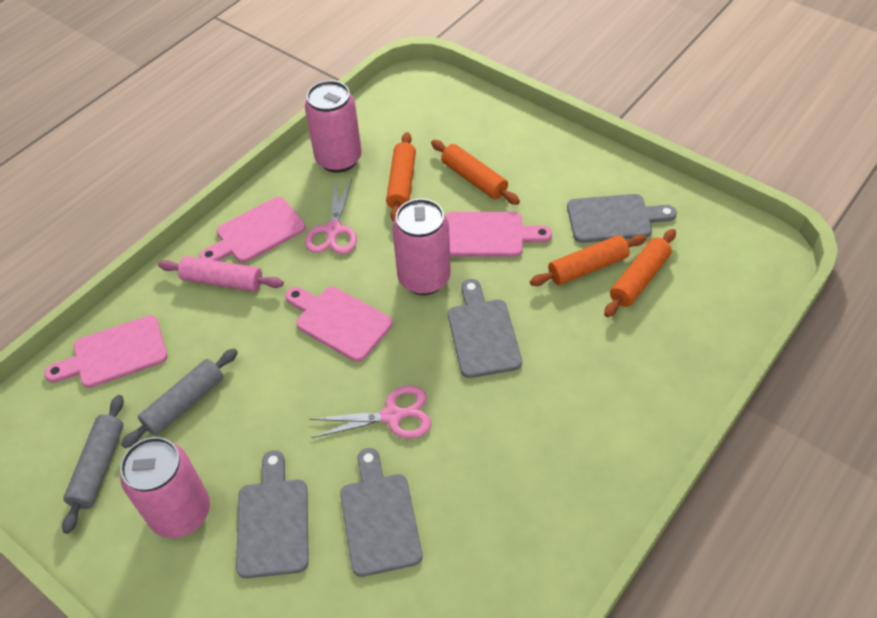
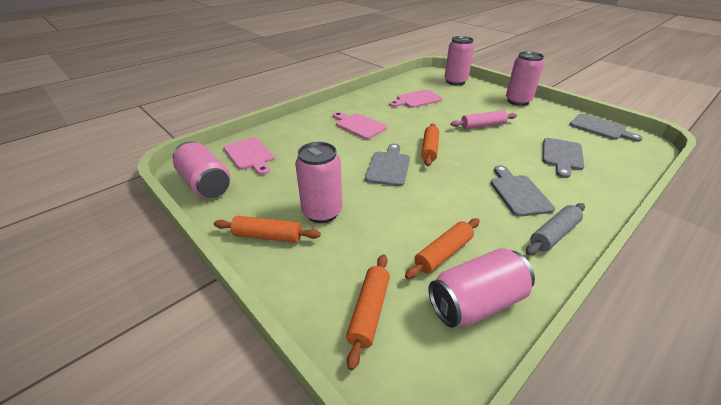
grey rolling pin: [62,395,124,534] [121,348,238,448] = 2 -> [526,203,585,255] = 1
pink can: [120,437,210,538] [305,80,362,173] [392,199,451,295] = 3 -> [173,141,230,198] [295,142,342,223] [429,248,535,328] [444,36,474,85] [506,51,544,106] = 5
pink cutting board: [44,315,168,388] [199,197,306,263] [285,287,393,362] [445,212,552,257] = 4 -> [224,137,274,175] [333,112,387,139] [389,89,443,108] = 3
pink scissors: [305,178,357,254] [309,385,432,438] = 2 -> none = 0

